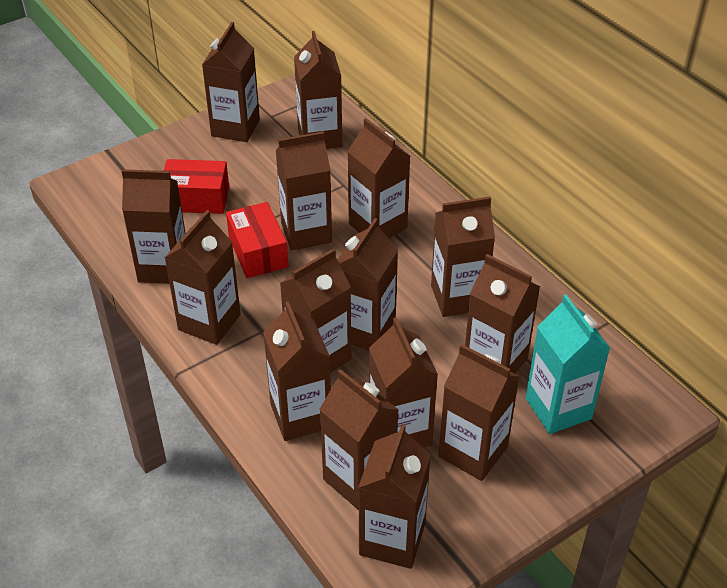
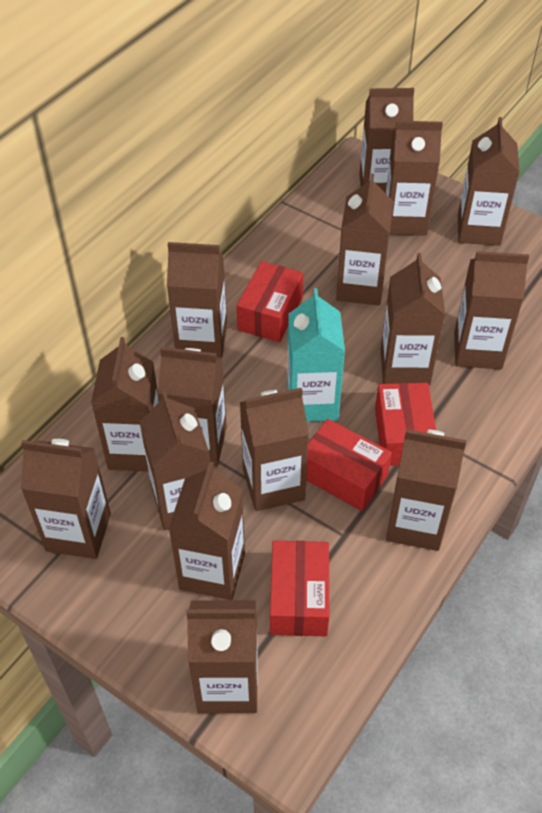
red box: [163,159,229,214] [226,202,289,278] = 2 -> [237,261,303,342] [270,541,329,636] [306,419,392,511] [375,383,436,466] = 4

